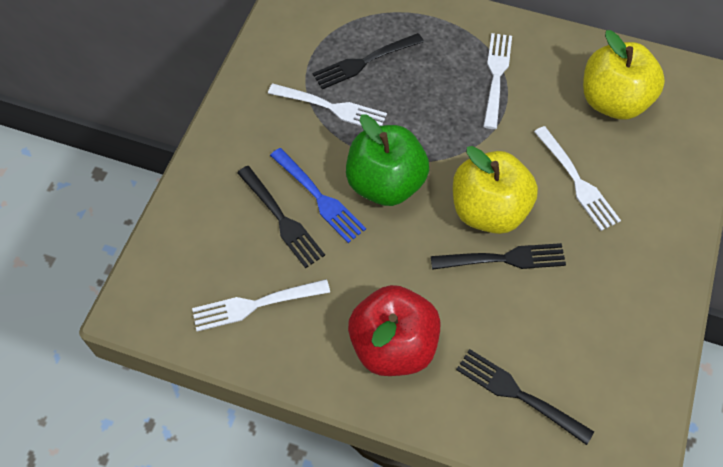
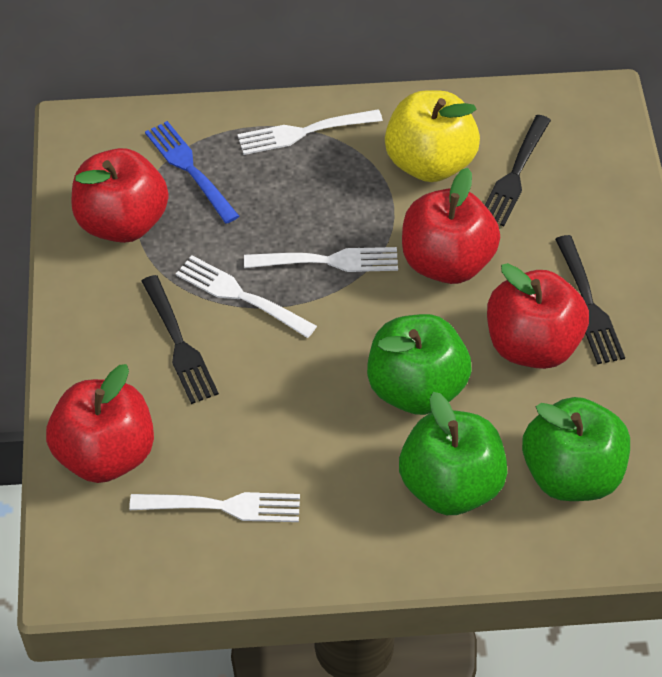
black fork: [237,166,325,268] [313,33,424,89] [431,243,566,270] [456,349,594,445] = 4 -> [141,275,219,404] [485,115,551,226] [555,235,625,364] = 3
green apple: [346,115,429,206] = 1 -> [367,314,472,415] [399,392,508,515] [522,397,630,501] = 3
red apple: [348,285,441,376] = 1 -> [46,364,154,483] [71,148,169,243] [402,168,500,284] [487,263,589,369] = 4
yellow apple: [453,146,538,234] [583,30,665,120] = 2 -> [385,90,480,182] = 1

